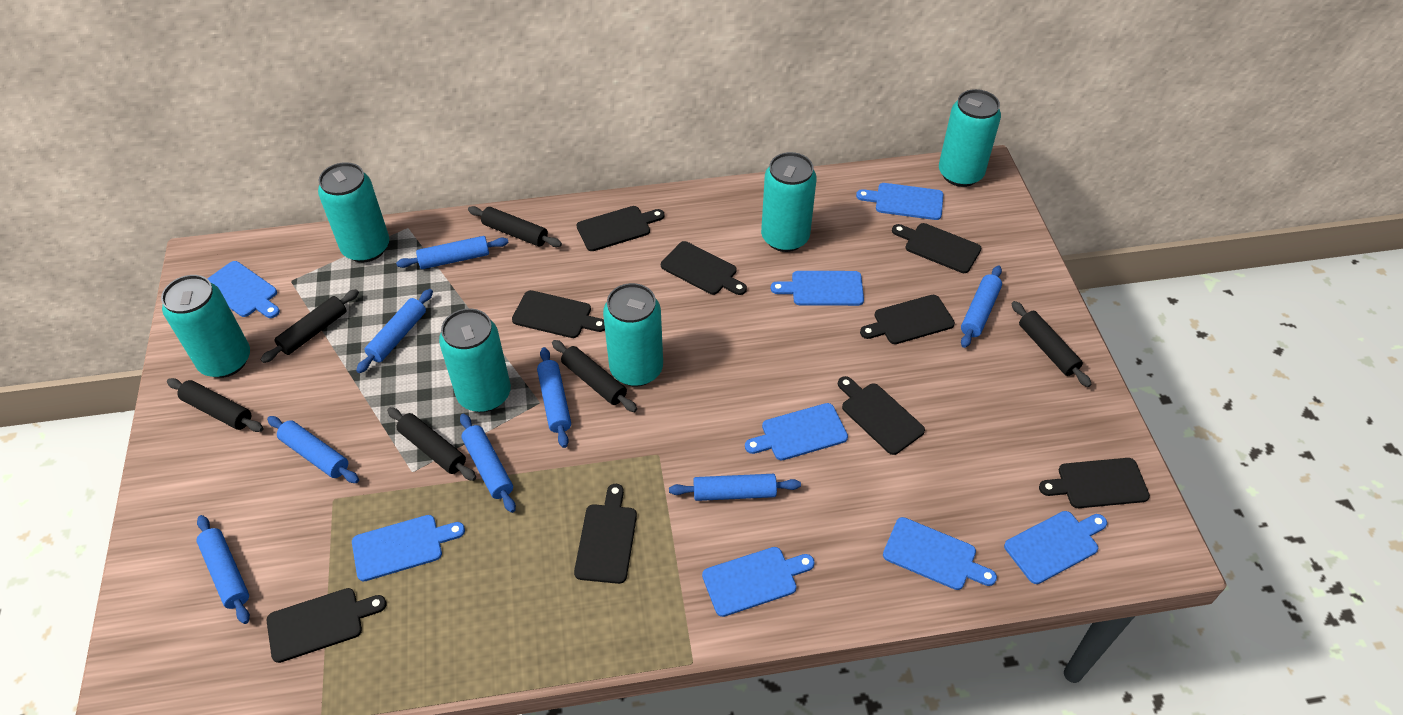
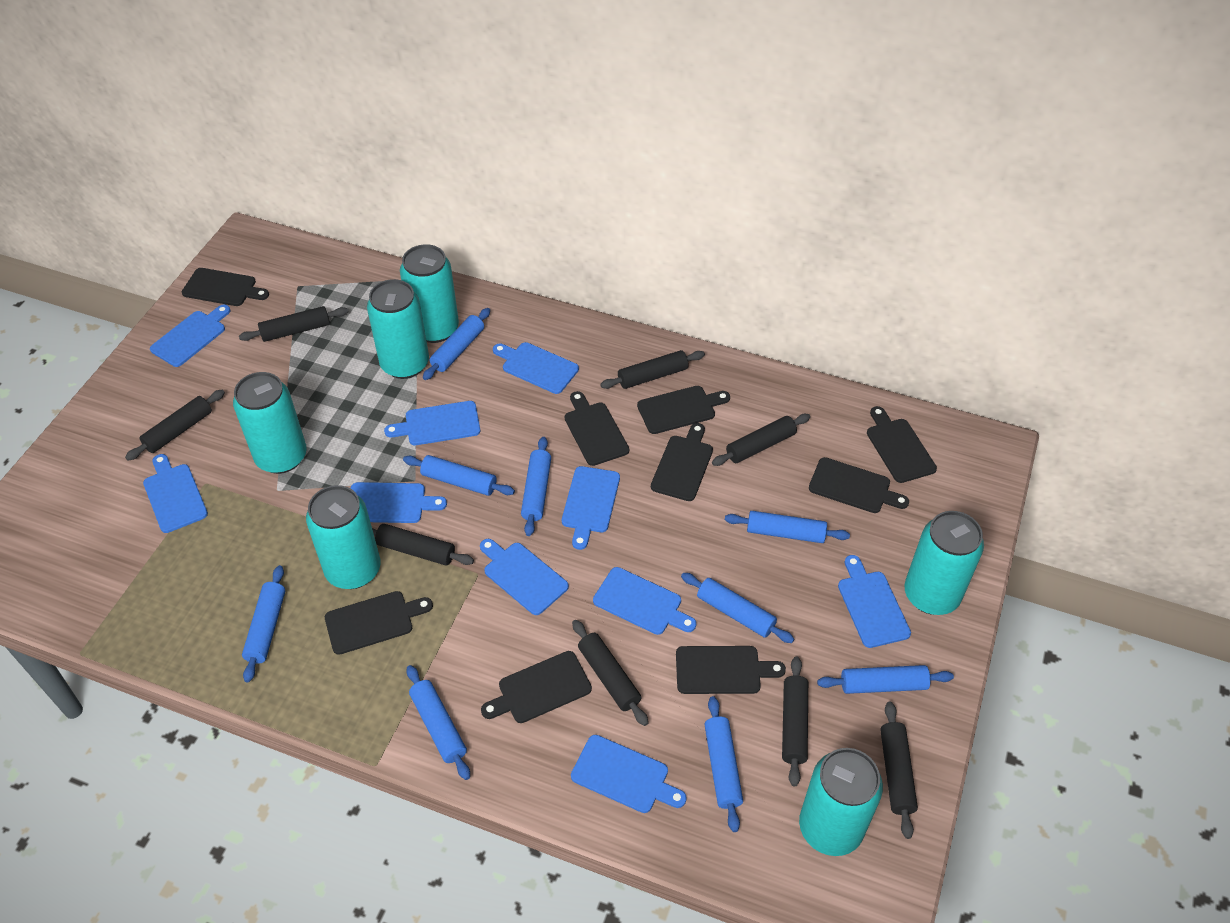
black rolling pin: [167,378,263,432] [261,289,359,363] [387,407,476,481] [468,206,562,247] [552,340,637,412] [1012,301,1092,387] = 6 -> [125,390,225,461] [239,306,348,342] [372,524,474,566] [572,620,648,726] [600,350,705,389] [712,414,810,466] [782,657,808,786] [880,702,918,839] = 8
blue cutting board: [207,261,280,318] [352,515,465,582] [702,547,815,617] [745,403,848,460] [770,271,864,306] [856,183,943,220] [883,517,997,590] [1004,511,1107,584] = 8 -> [143,454,208,533] [150,305,231,367] [350,482,447,523] [384,401,480,445] [480,539,569,615] [493,342,579,394] [562,466,620,550] [571,735,687,813] [593,567,696,635] [838,555,911,648] = 10
blue rolling pin: [196,515,250,624] [267,416,359,483] [356,289,433,373] [396,236,509,269] [460,414,516,513] [537,347,571,448] [669,474,801,501] [961,265,1002,348] = 8 -> [242,565,285,683] [403,455,515,496] [406,665,470,780] [423,308,490,380] [521,437,551,536] [681,573,794,643] [704,696,743,832] [725,511,850,543] [817,665,954,694] = 9

